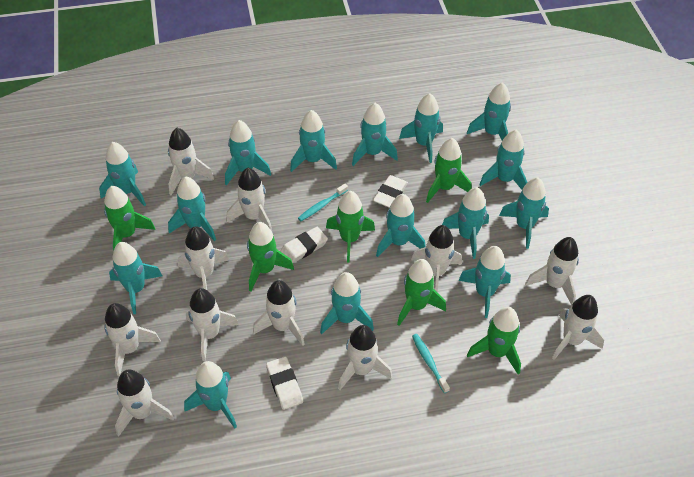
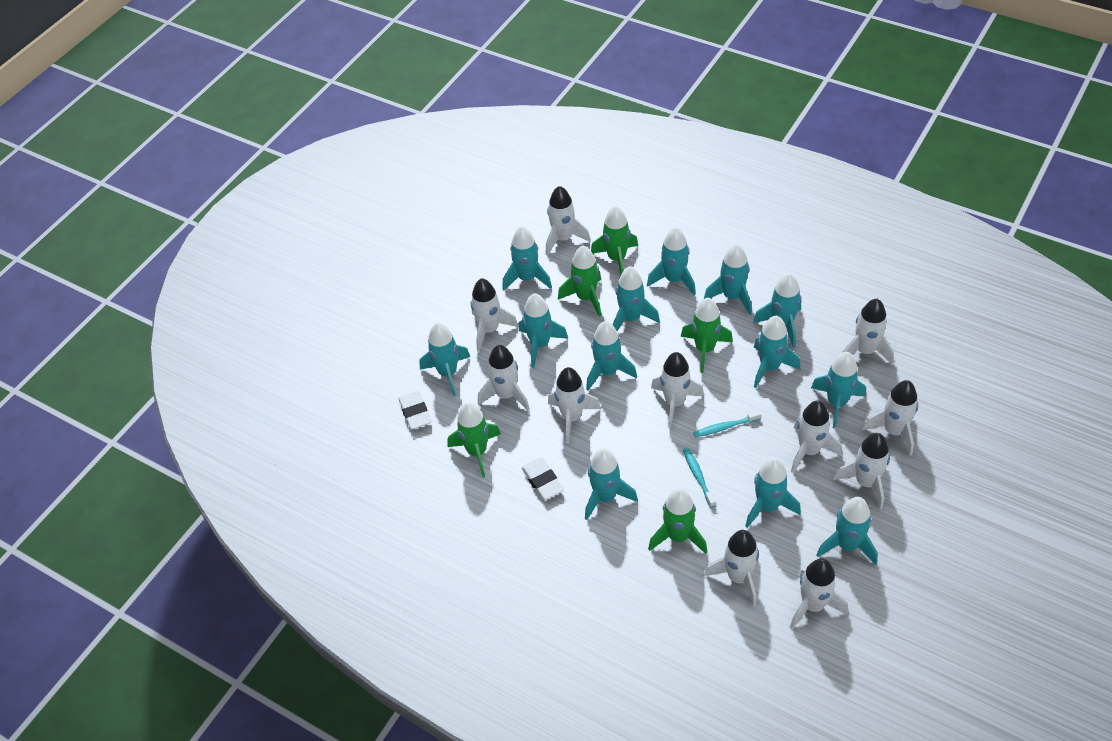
green rocket: [104,186,156,250] [247,222,294,291] [326,191,375,263] [397,259,446,326] [426,138,471,203] [467,307,521,374] = 6 -> [448,402,501,478] [558,245,601,317] [591,206,638,274] [648,488,707,554] [681,298,733,373] = 5
turquoise rocket: [99,142,146,207] [109,242,162,314] [168,177,216,241] [184,361,237,429] [225,120,271,186] [290,110,337,172] [320,272,374,334] [352,103,398,166] [376,194,425,257] [399,93,443,163] [442,187,489,259] [458,246,511,318] [467,82,511,140] [479,130,528,190] [499,177,549,249] = 15 -> [419,323,470,396] [502,226,552,291] [519,293,568,368] [585,448,638,520] [586,321,637,390] [612,266,660,331] [647,227,696,295] [704,244,752,315] [745,458,801,528] [753,273,802,348] [754,315,800,388] [811,352,866,428] [816,497,878,565] = 13
white eraser: [266,357,303,410] [280,227,328,263] [373,175,408,208] = 3 -> [398,391,431,429] [521,458,564,500] = 2

